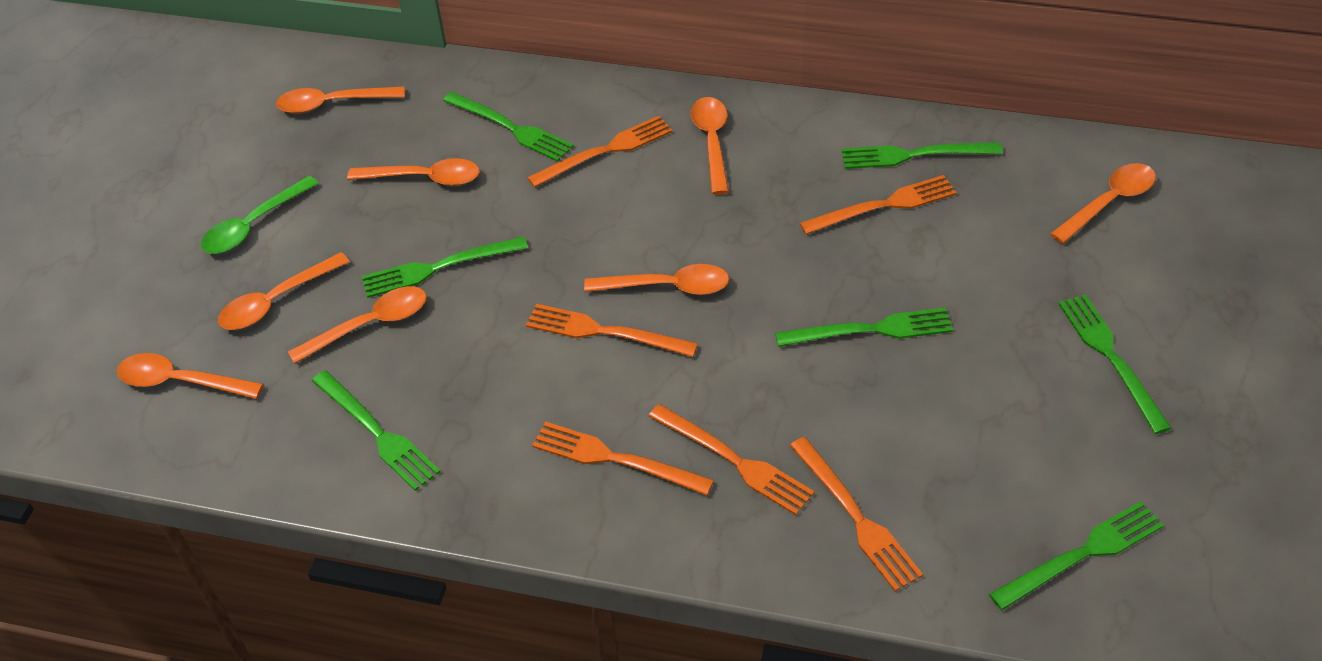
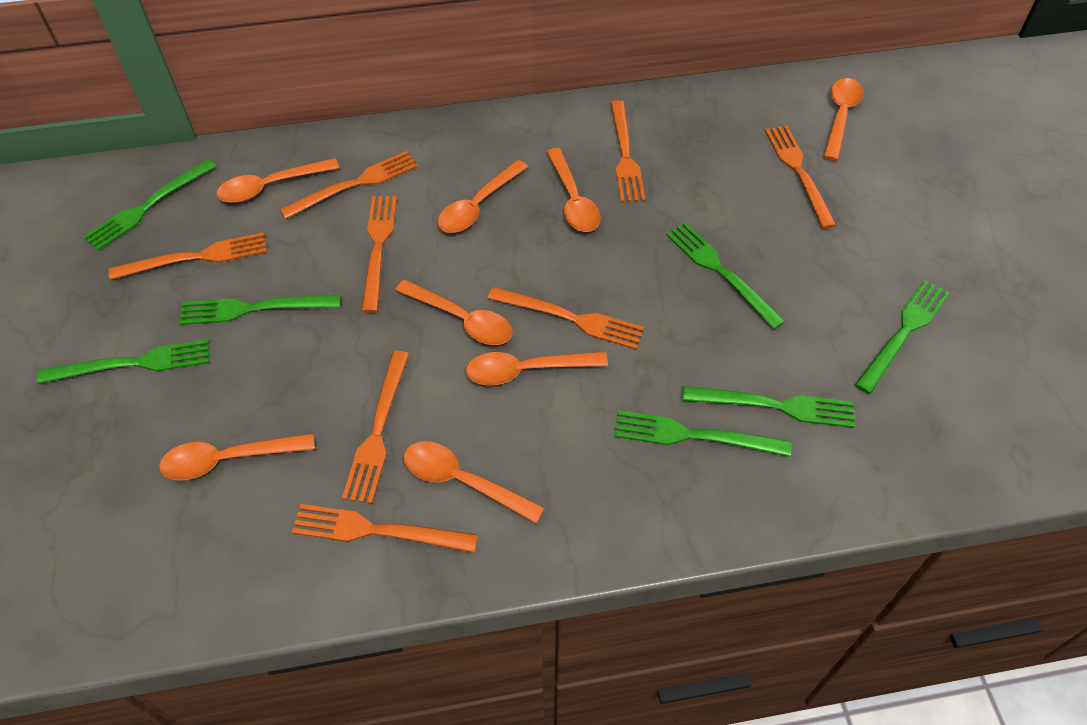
green spoon: [201,176,319,254] = 1 -> none = 0
orange fork: [526,304,698,357] [527,116,672,187] [532,421,714,496] [648,404,815,515] [790,437,923,592] [800,175,957,235] = 6 -> [109,232,267,280] [280,151,418,219] [292,504,478,553] [342,351,409,504] [361,196,397,313] [487,287,644,350] [610,100,645,202] [765,126,836,229] = 8

